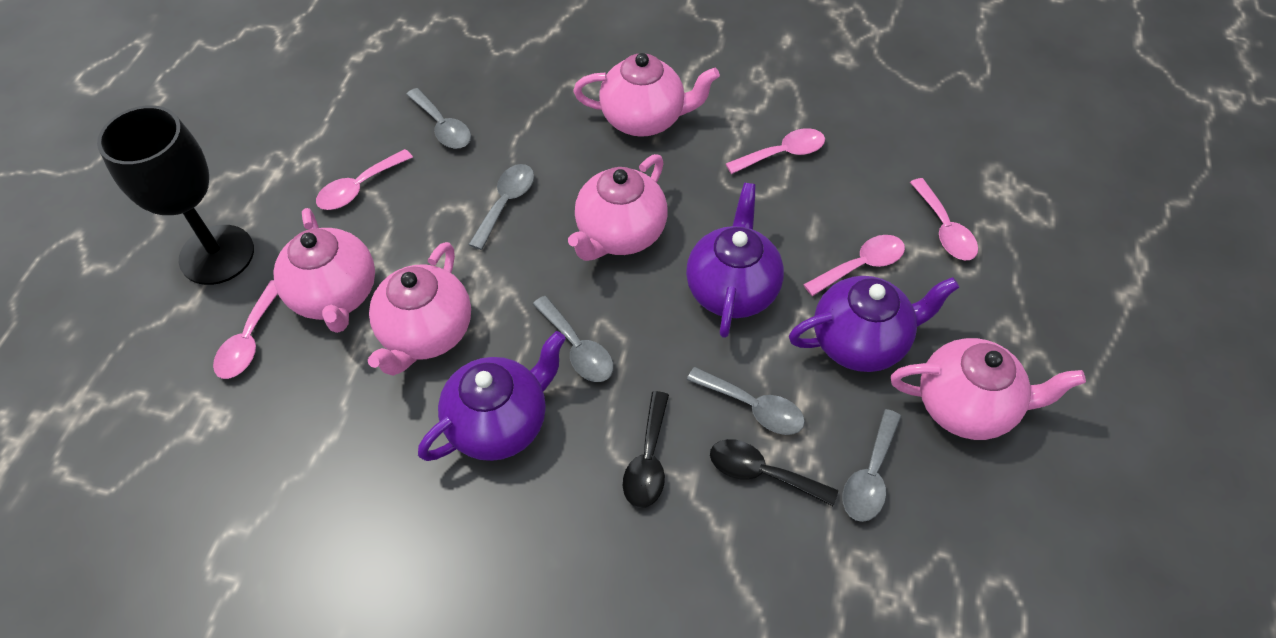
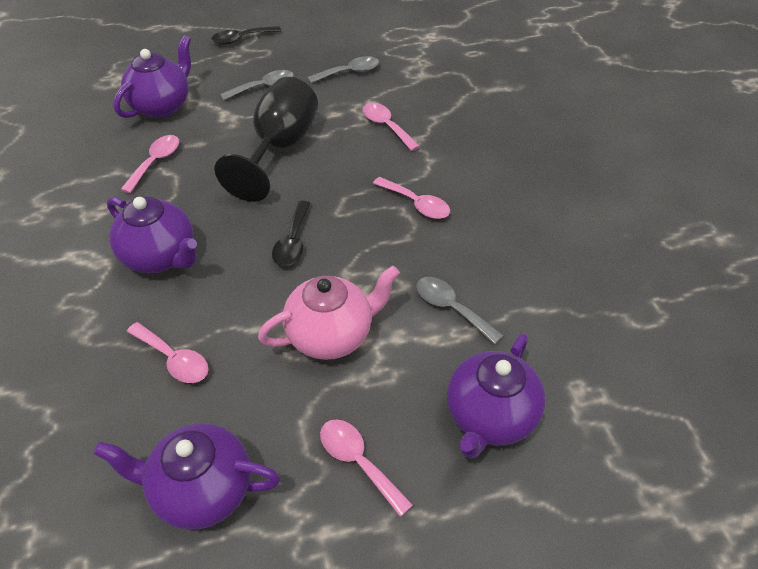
grey spoon: [406,88,471,149] [468,164,534,250] [533,296,613,382] [687,367,805,435] [842,409,901,522] = 5 -> [220,70,294,100] [307,56,379,83] [416,277,503,344] = 3
pink teapot: [273,208,375,333] [368,242,471,376] [568,154,668,261] [573,53,720,137] [891,338,1086,440] = 5 -> [258,265,400,360] = 1
purple teapot: [418,331,566,461] [686,183,784,338] [789,276,959,372] = 3 -> [94,423,280,530] [106,196,197,273] [113,35,191,118] [447,333,545,458] = 4

